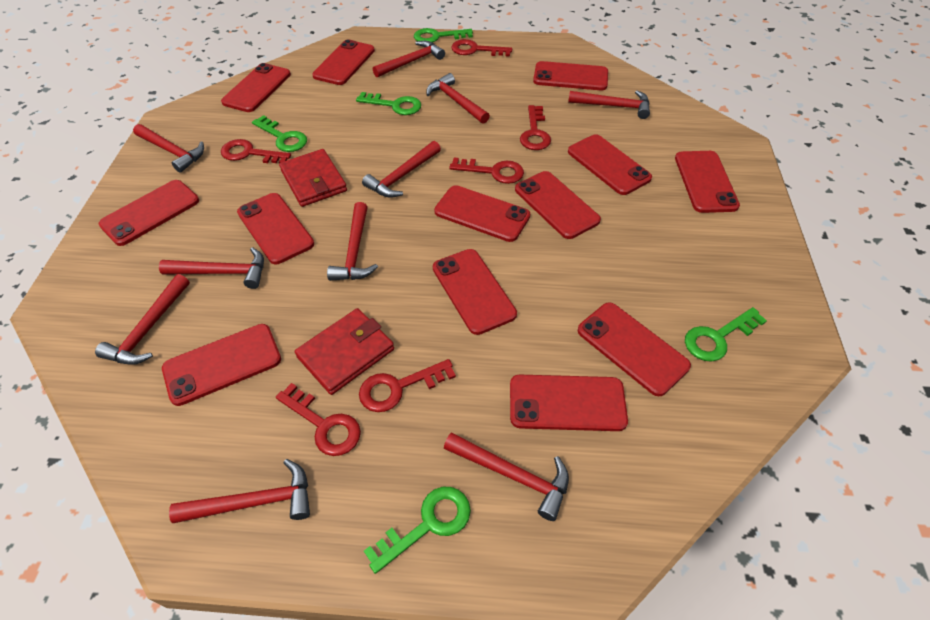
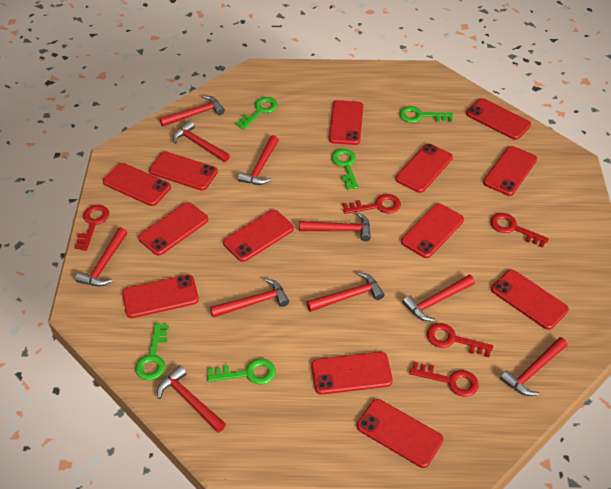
red key: [221,139,291,163] [276,383,361,456] [359,359,456,412] [449,158,524,184] [451,39,512,57] [520,105,551,150] = 6 -> [74,205,109,251] [343,194,401,214] [410,362,479,397] [427,323,493,357] [490,213,549,248] = 5
red wallet: [279,149,347,207] [295,308,394,395] = 2 -> none = 0

